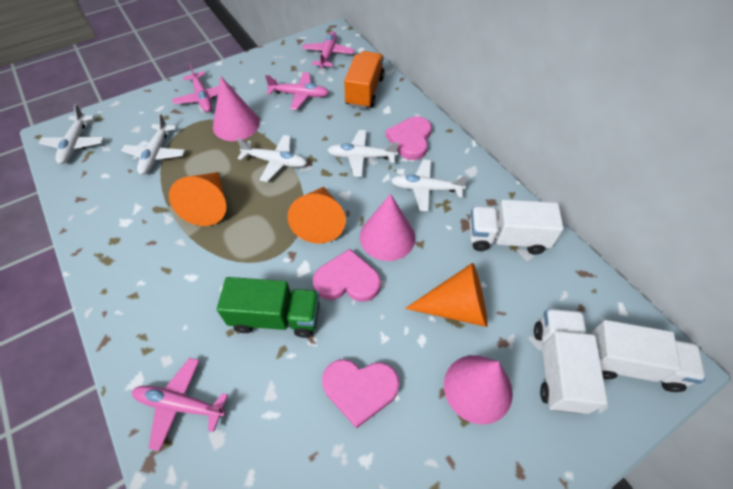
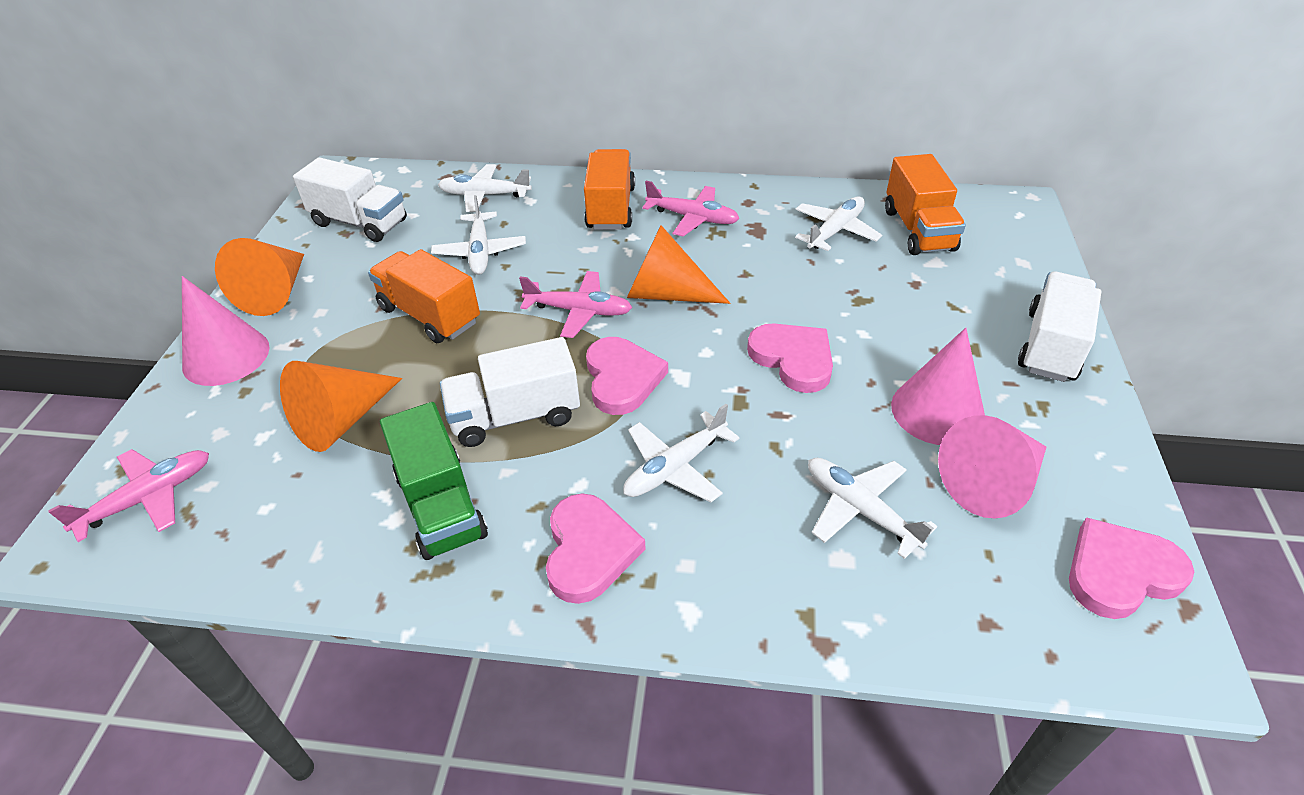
orange truck: [344,51,385,109] = 1 -> [368,249,480,343] [584,149,635,230] [885,154,966,255] = 3
pink heart: [313,249,381,302] [322,359,400,429] [386,117,431,160] = 3 -> [546,494,646,604] [586,337,668,415] [747,323,833,393] [1069,517,1194,619] = 4
pink plane: [132,358,228,451] [172,63,219,112] [265,72,329,110] [302,31,355,68] = 4 -> [48,449,209,542] [519,271,632,338] [642,181,740,236] = 3

